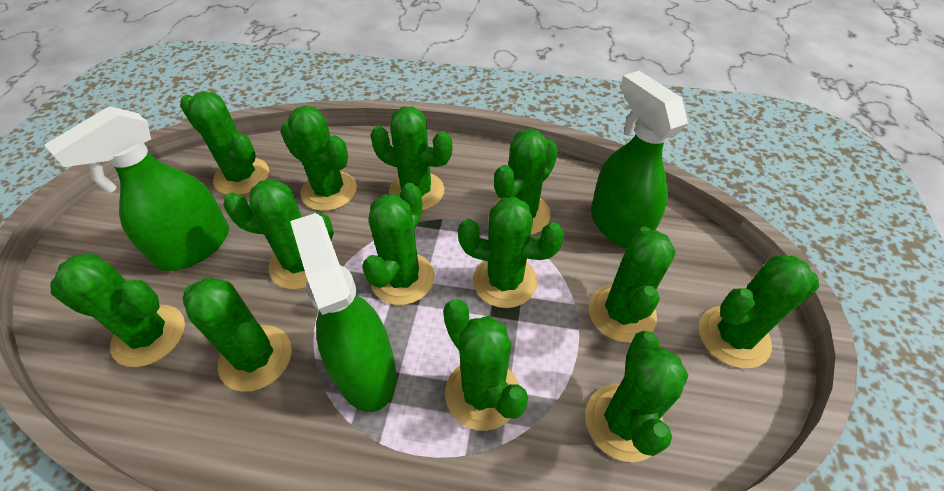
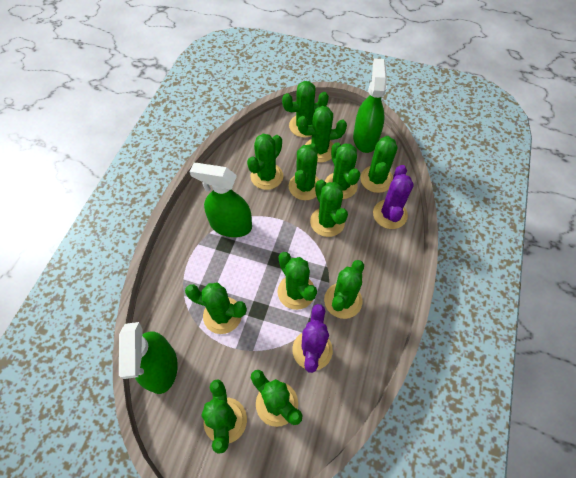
green cactus: [51,254,185,367] [180,92,269,195] [183,278,292,392] [223,179,334,289] [280,106,357,211] [362,183,435,305] [370,107,452,211] [443,299,528,431] [458,197,564,308] [494,128,558,235] [585,331,689,462] [589,226,676,343] [699,255,819,368] = 13 -> [185,282,247,334] [201,380,247,454] [247,134,283,190] [251,370,303,427] [278,252,317,310] [282,81,329,138] [289,143,320,200] [298,106,347,163] [310,180,348,237] [324,260,364,319] [325,142,360,199] [360,136,397,193] = 12
purple cactus: none = 0 -> [292,304,333,373] [373,165,414,229] = 2

